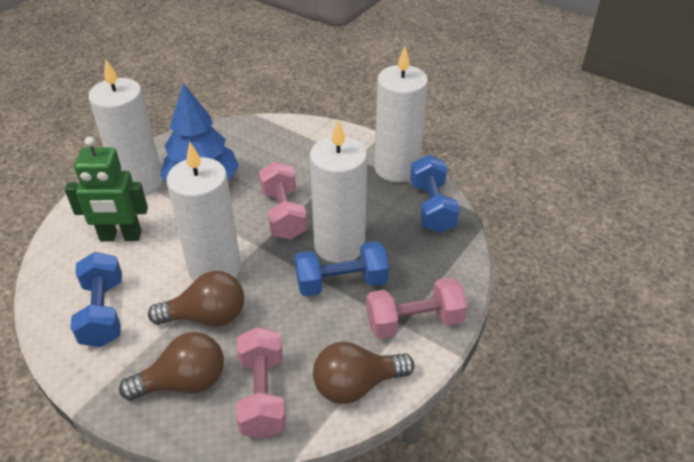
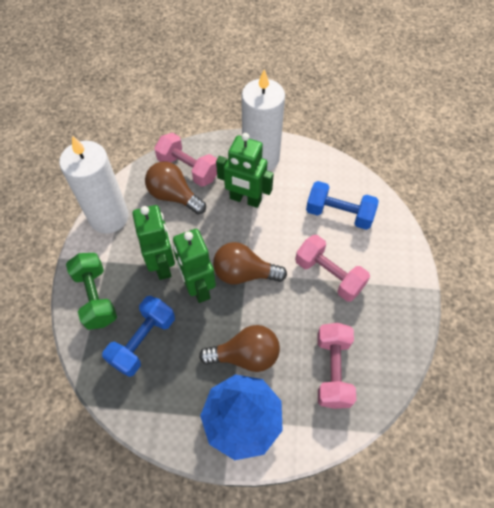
blue dumbbell: [70,252,122,347] [295,241,389,296] [410,155,460,233] = 3 -> [102,296,175,377] [306,181,379,230] = 2
green dumbbell: none = 0 -> [66,253,117,330] = 1
green robot: [65,136,148,241] = 1 -> [133,205,175,280] [173,229,216,303] [216,133,274,208] = 3
white candle: [88,59,163,196] [167,142,241,281] [310,120,367,263] [374,46,428,182] = 4 -> [59,135,129,234] [242,69,285,171] = 2

